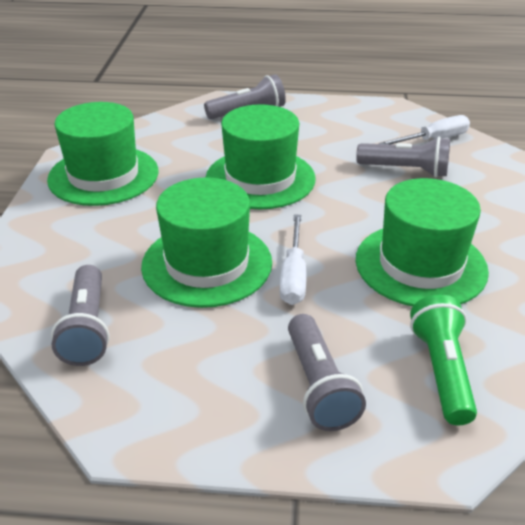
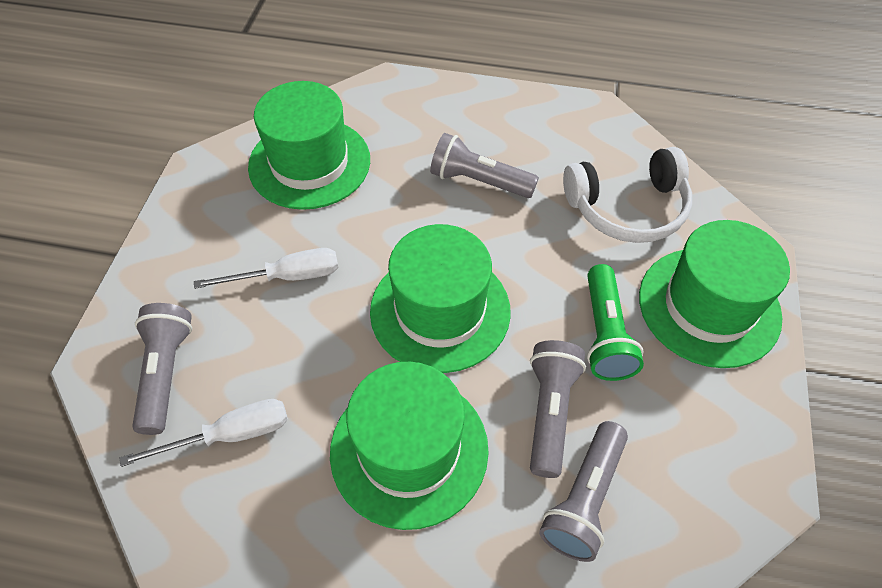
white headphones: none = 0 -> [563,147,692,243] = 1

